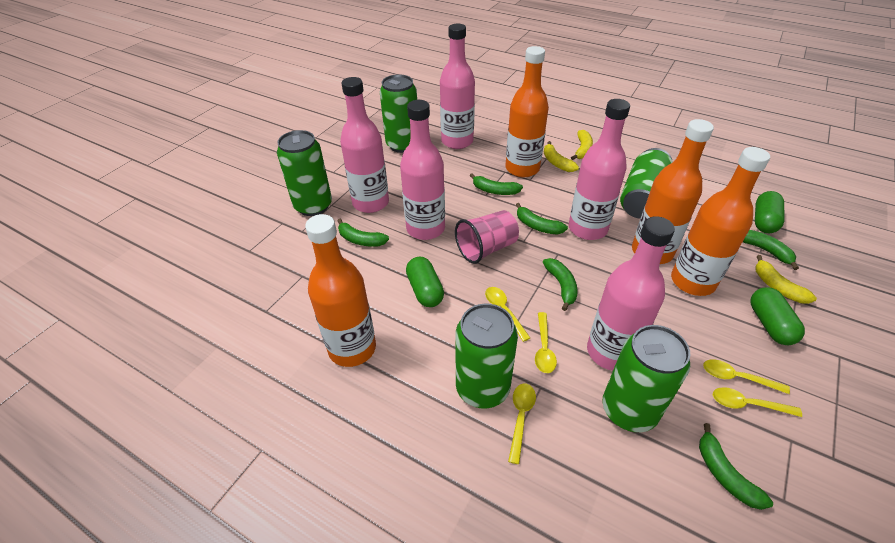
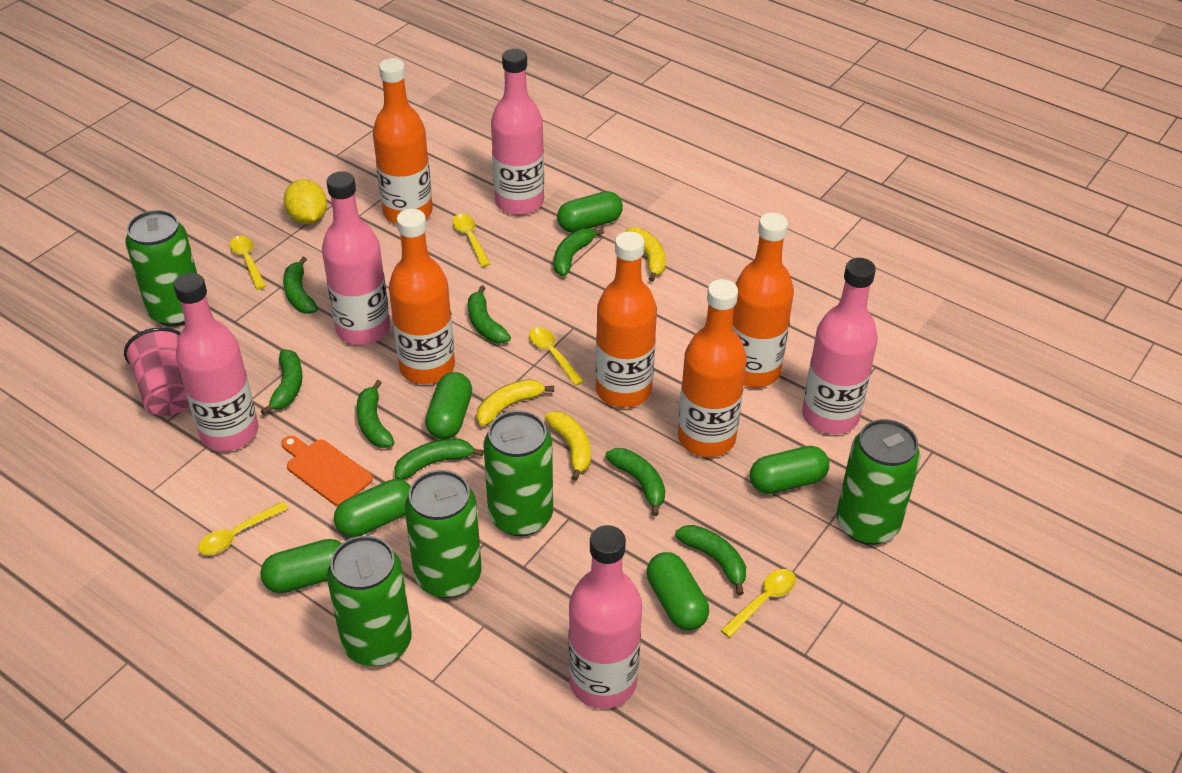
green banana: [338,219,389,247] [470,173,523,195] [516,203,568,235] [543,258,578,311] [699,423,773,510] [743,230,799,270] = 6 -> [261,350,303,415] [283,257,318,314] [356,380,394,448] [394,439,484,480] [468,285,511,343] [554,228,604,276] [605,448,665,516] [675,525,746,595] = 8
green capsule: [406,257,444,307] [751,287,805,345] [755,191,784,233] = 3 -> [260,539,342,593] [334,479,411,537] [425,372,472,440] [557,191,623,233] [647,552,709,631] [750,446,829,494] = 6
orange bottle: [305,214,376,367] [506,46,549,177] [632,119,714,264] [671,147,770,296] = 4 -> [373,58,433,224] [389,209,455,384] [595,231,657,408] [678,279,747,457] [733,213,794,387] = 5
orange cutting board: none = 0 -> [281,436,373,506] = 1
yellow lemon: none = 0 -> [284,179,327,224] = 1

